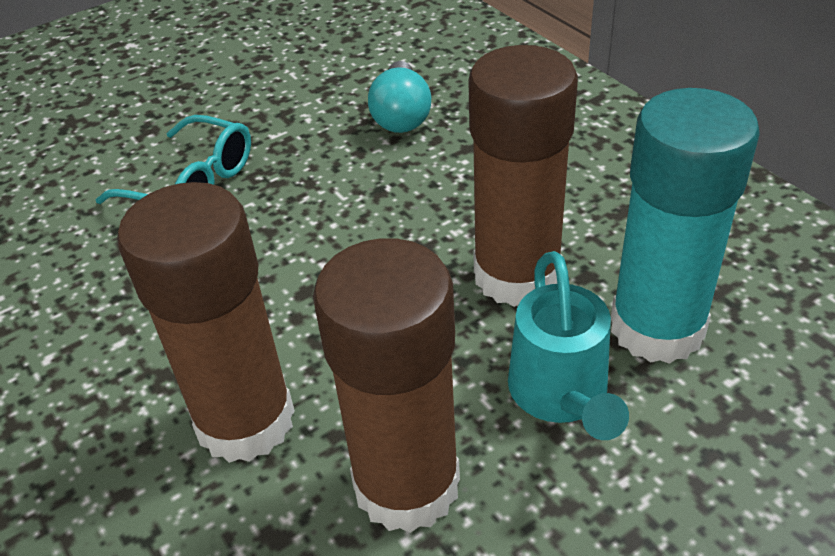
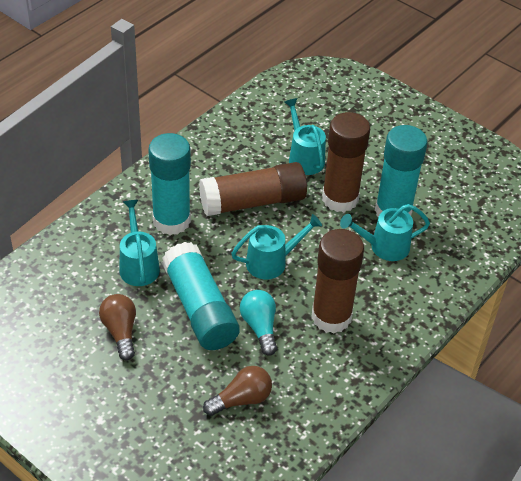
brown light bulb: none = 0 -> [99,294,136,361] [203,366,272,416] = 2
turquoise glasses: [95,115,251,204] = 1 -> none = 0
turquoise glue stick: [611,88,760,364] = 1 -> [148,133,191,235] [162,242,240,350] [375,125,427,217] = 3
turquoise watering can: [508,251,629,440] = 1 -> [120,200,160,286] [231,214,322,279] [284,98,326,175] [340,204,430,261] = 4

